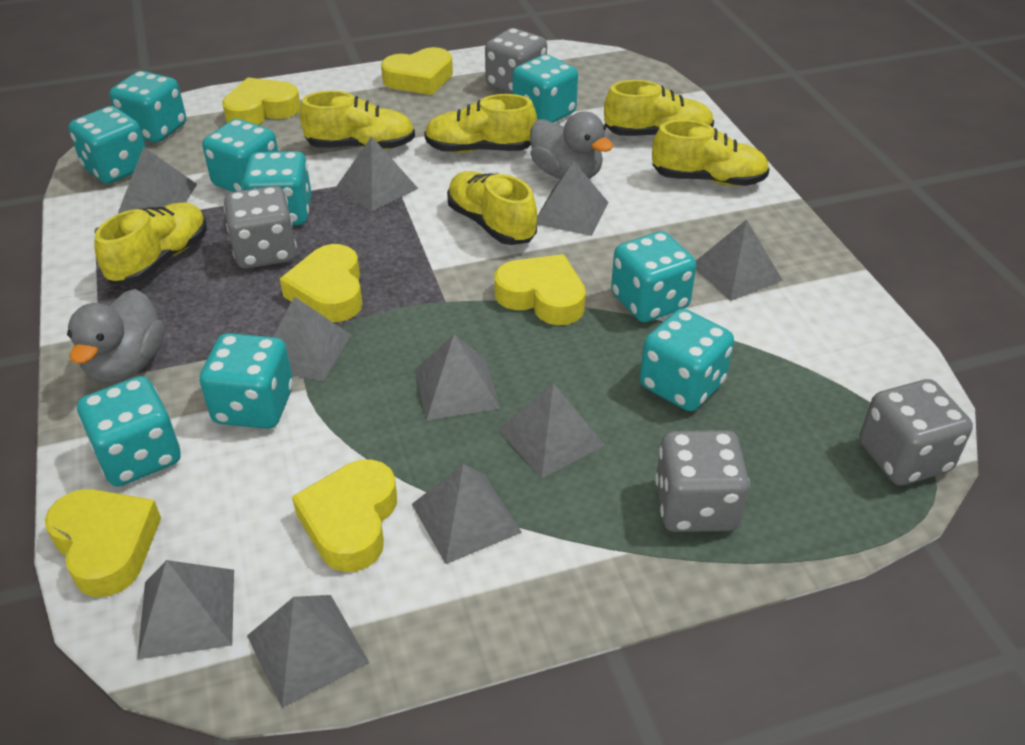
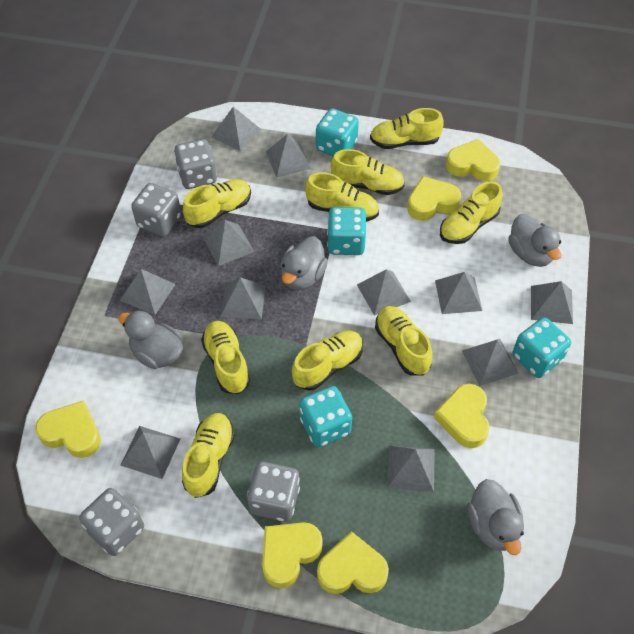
grey duck: [67,289,165,383] [530,112,613,179] = 2 -> [118,310,183,369] [280,236,328,290] [467,479,524,555] [508,214,562,267] = 4
grey pyramid: [118,147,197,213] [137,560,234,660] [247,595,369,708] [273,296,351,381] [336,136,419,212] [412,464,522,564] [415,334,500,420] [498,383,605,478] [537,161,608,236] [696,219,783,301] = 10 -> [120,269,176,315] [120,426,180,479] [203,220,254,266] [211,107,260,151] [220,277,266,319] [266,134,311,178] [357,269,411,316] [387,445,435,492] [435,272,482,314] [462,339,519,386] [531,281,573,324] = 11
turquoise dice: [68,106,146,184] [77,376,181,486] [109,71,186,143] [200,333,293,429] [202,119,278,192] [242,151,312,225] [513,54,578,123] [611,231,696,322] [640,308,734,411] = 9 -> [299,386,352,447] [316,108,359,156] [327,207,367,255] [513,317,571,378] = 4
yellow shoe: [95,202,207,285] [300,91,415,150] [424,94,537,153] [447,171,537,245] [604,80,714,136] [652,120,770,186] = 6 -> [182,413,235,498] [183,179,251,228] [201,321,250,394] [292,330,363,391] [305,172,379,222] [331,149,405,195] [370,108,444,149] [375,306,433,376] [440,181,503,244] = 9

